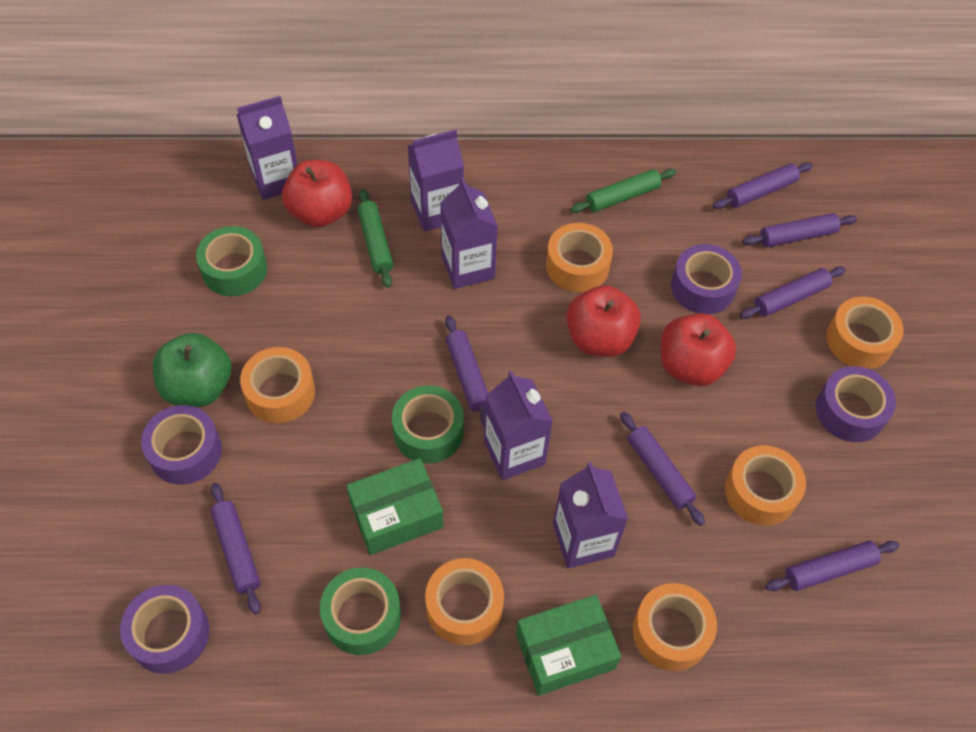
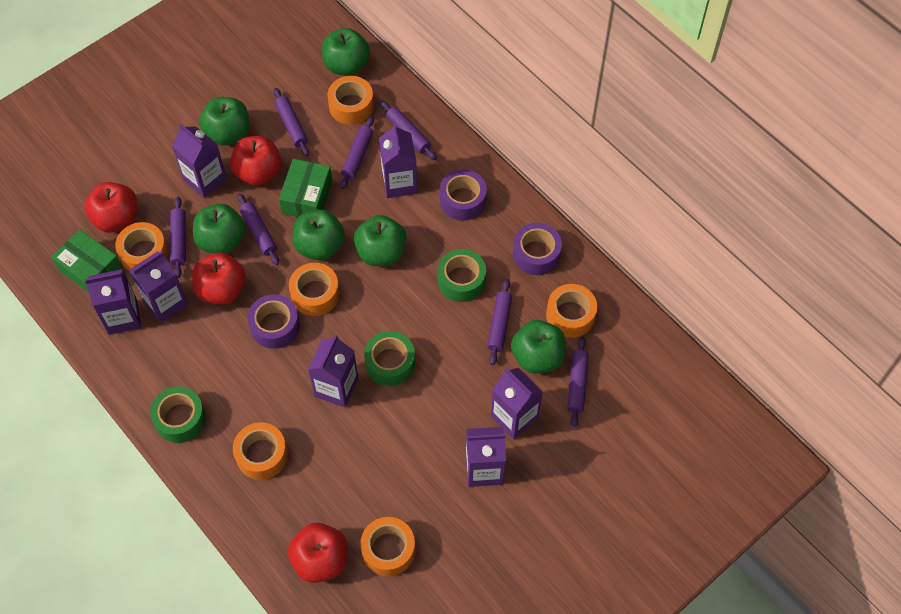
green apple: [152,333,232,407] = 1 -> [193,204,245,254] [199,97,250,146] [292,209,345,260] [322,28,370,76] [354,215,407,266] [511,320,566,374] = 6
green rolling pin: [357,189,393,288] [570,169,676,213] = 2 -> none = 0
purple carton: [236,96,298,200] [408,130,464,232] [440,178,498,289] [484,371,553,480] [553,462,628,568] = 5 -> [85,269,141,335] [129,251,188,323] [172,123,227,198] [308,335,358,407] [379,123,418,198] [466,427,506,487] [491,368,543,439] = 7
purple tape: [120,585,209,674] [141,405,222,485] [671,244,742,314] [816,366,896,442] = 4 -> [247,294,300,349] [440,169,487,221] [513,223,562,275] = 3
red apple: [282,160,352,227] [566,285,641,357] [661,313,736,386] = 3 -> [84,182,137,233] [192,253,246,304] [230,136,281,185] [288,523,347,583] = 4

